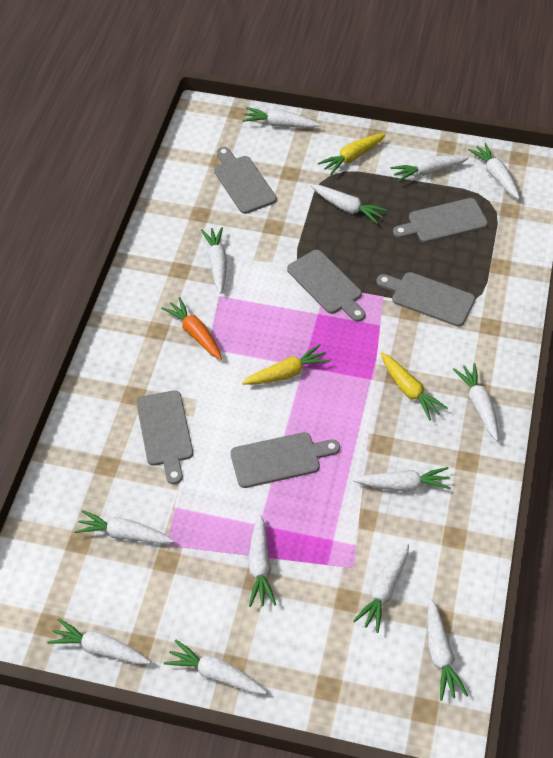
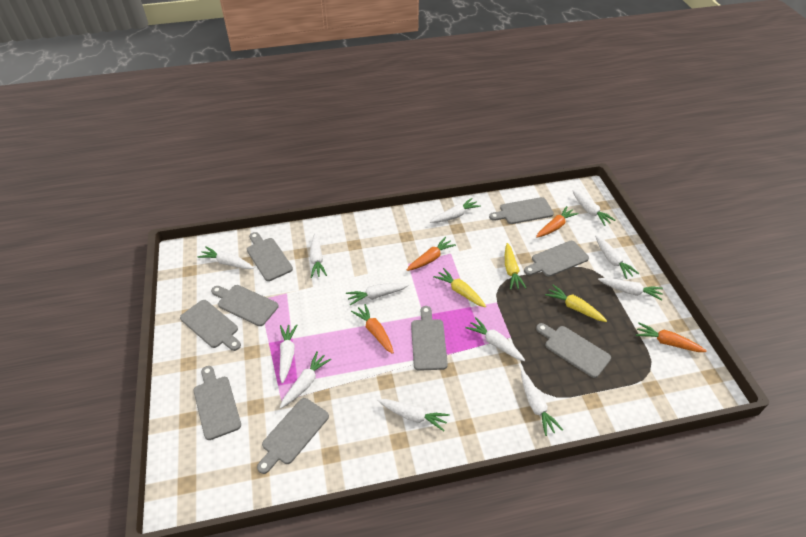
grey cutting board: [136,390,193,484] [214,147,277,214] [230,432,340,488] [287,250,366,322] [376,272,475,327] [393,198,488,243] = 6 -> [180,300,241,351] [194,366,241,440] [211,285,279,326] [247,232,293,281] [257,398,329,474] [411,306,448,371] [489,197,554,224] [524,241,589,277] [536,323,611,378] = 9
orange carrot: [161,297,222,360] = 1 -> [351,304,394,354] [407,237,456,271] [536,206,579,237] [636,322,707,352] = 4
white carrot: [48,618,151,664] [75,510,174,544] [164,640,267,694] [201,227,227,293] [242,107,321,128] [248,514,276,607] [311,185,387,224] [353,467,451,491] [353,543,409,633] [391,155,469,182] [427,599,468,701] [453,363,498,441] [468,143,520,199] = 13 -> [198,247,254,269] [280,324,297,383] [280,351,332,408] [310,233,327,278] [346,283,409,305] [377,399,450,431] [430,198,481,223] [465,317,525,361] [521,371,563,436] [572,190,616,226] [595,235,639,279] [598,278,663,300] = 12

